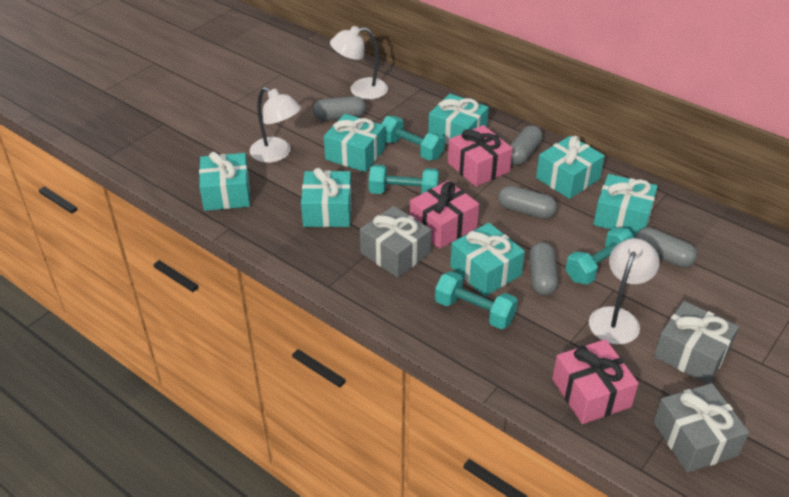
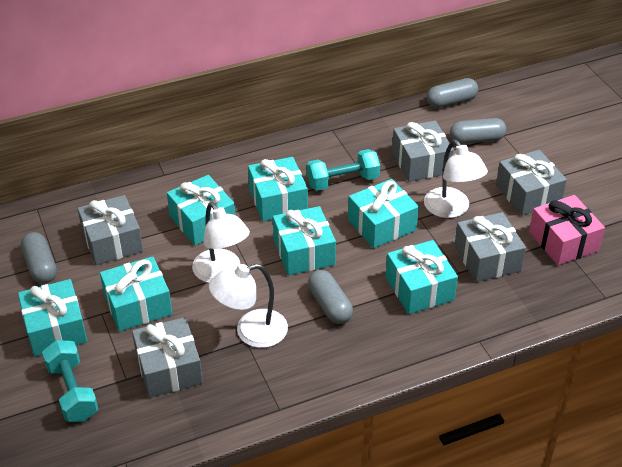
grey capsule: [313,96,366,121] [498,186,557,219] [510,125,543,165] [529,242,558,295] [635,227,697,268] = 5 -> [21,232,57,284] [308,270,353,324] [427,78,478,108] [450,118,507,144] = 4
grey gift: [360,206,431,278] [653,383,749,473] [654,301,739,384] = 3 -> [77,195,143,265] [132,317,203,398] [392,120,454,182] [454,212,526,282] [496,150,567,216] = 5
pink gift: [410,180,479,249] [448,125,513,187] [552,339,639,424] = 3 -> [529,195,605,265] = 1
turquoise dumbbell: [369,165,439,194] [382,116,445,160] [435,271,518,329] [566,227,635,285] = 4 -> [42,340,98,422] [307,149,380,191] = 2

